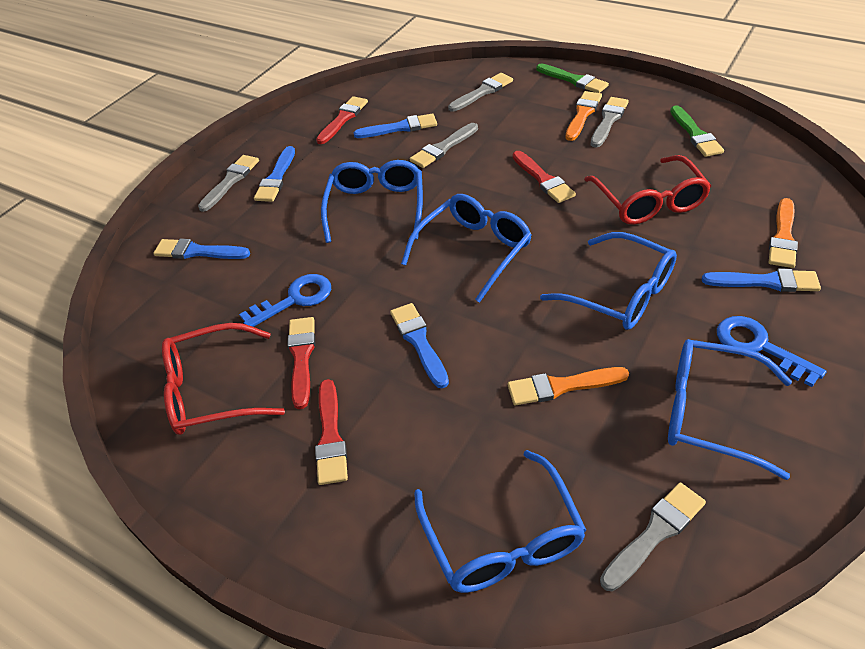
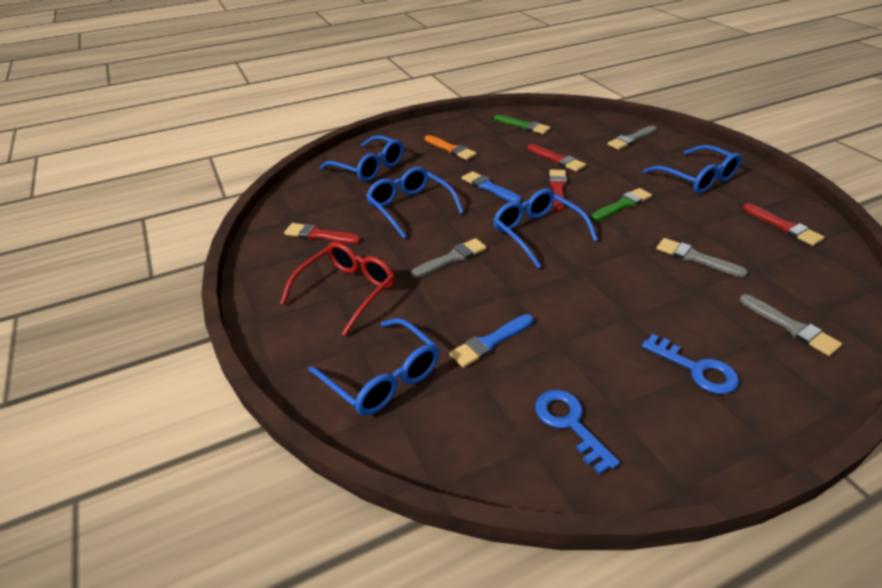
blue brush: [154,239,250,259] [254,146,295,202] [353,113,437,138] [390,303,449,388] [702,268,821,292] = 5 -> [449,314,534,368] [462,171,521,203] = 2
grey brush: [198,155,259,212] [410,123,478,168] [448,73,513,112] [591,97,629,147] [600,482,706,591] = 5 -> [411,238,487,278] [608,126,657,150] [656,238,748,277] [740,294,842,356] = 4
orange brush: [508,367,629,405] [565,91,602,141] [769,198,798,268] = 3 -> [425,135,477,160] = 1
red glasses: [162,323,285,435] [584,155,711,225] = 2 -> [280,242,395,336] = 1

